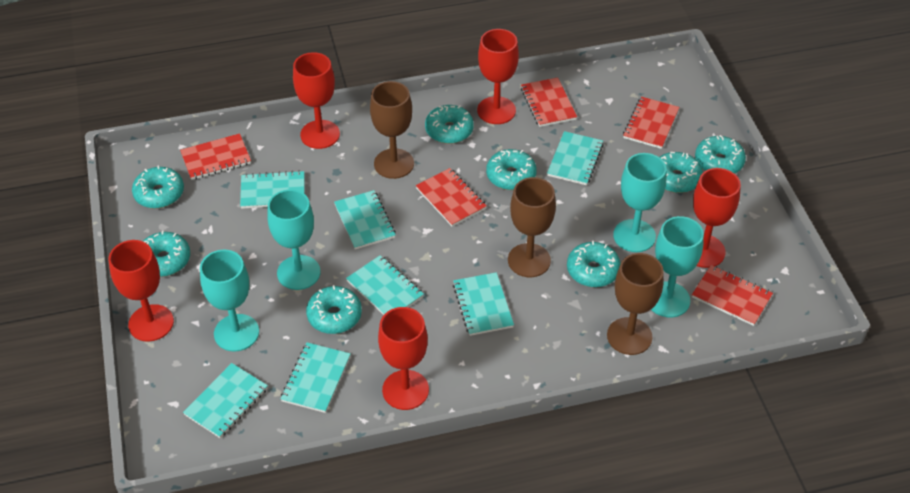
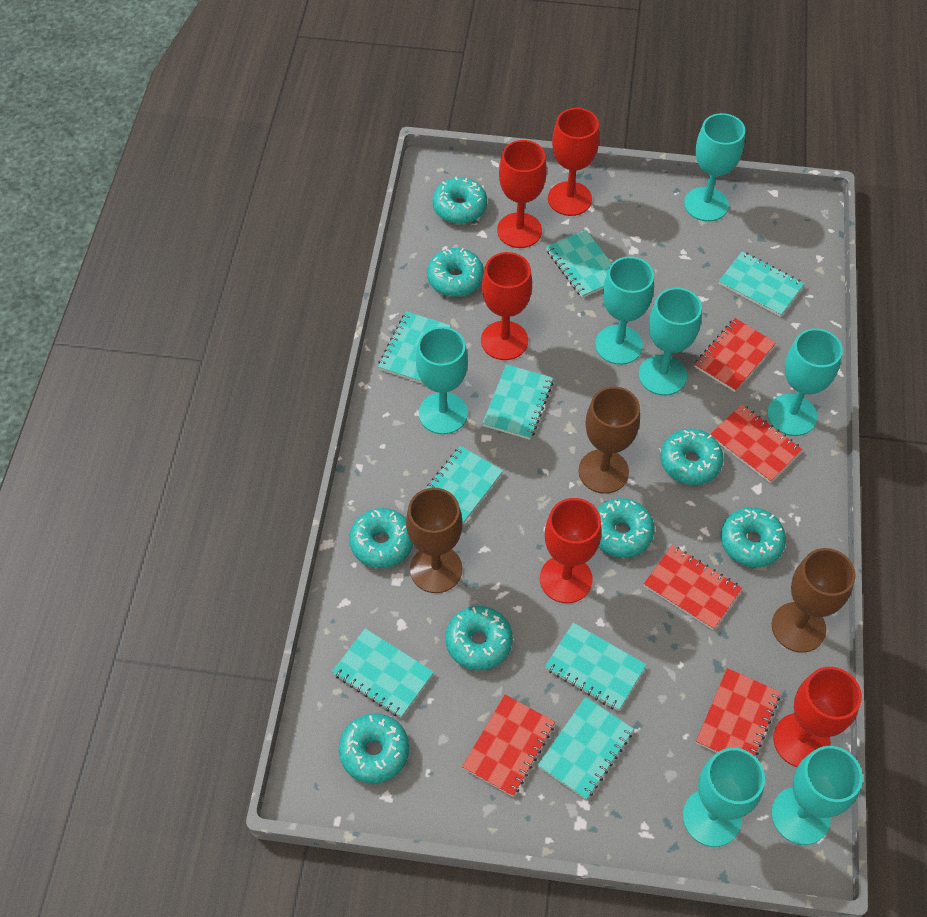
turquoise goblet: [200,250,259,352] [267,189,321,290] [613,153,666,252] [651,216,704,317] = 4 -> [416,327,468,434] [595,256,654,365] [639,288,702,395] [683,748,765,847] [684,113,745,221] [767,328,843,436] [771,746,863,845] = 7
turquoise notebook: [183,363,268,438] [240,171,305,209] [280,342,351,413] [334,190,396,250] [346,255,424,315] [453,272,514,336] [547,131,604,185] = 7 -> [332,628,434,718] [378,311,451,384] [423,446,503,525] [482,364,553,440] [538,697,634,800] [545,623,646,711] [546,230,612,298] [719,251,804,317] = 8

